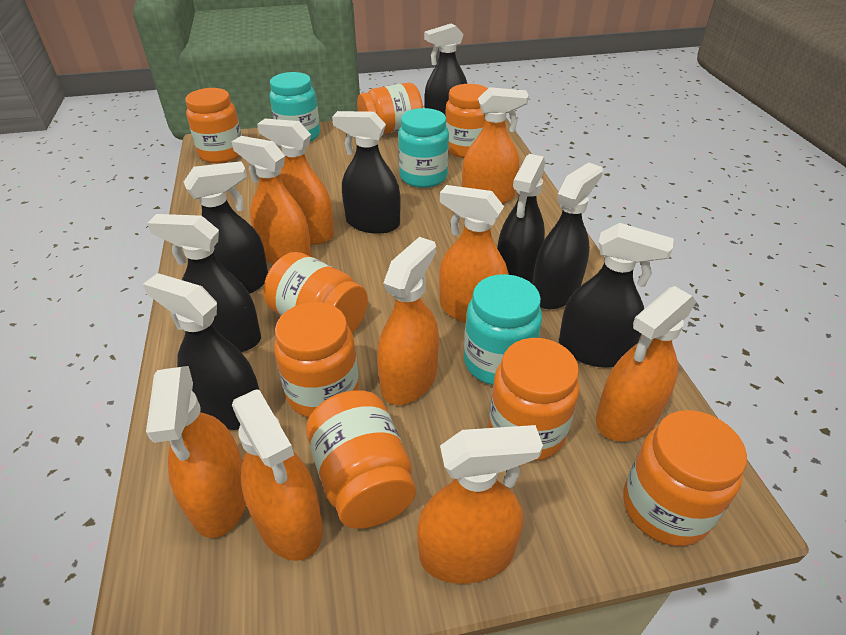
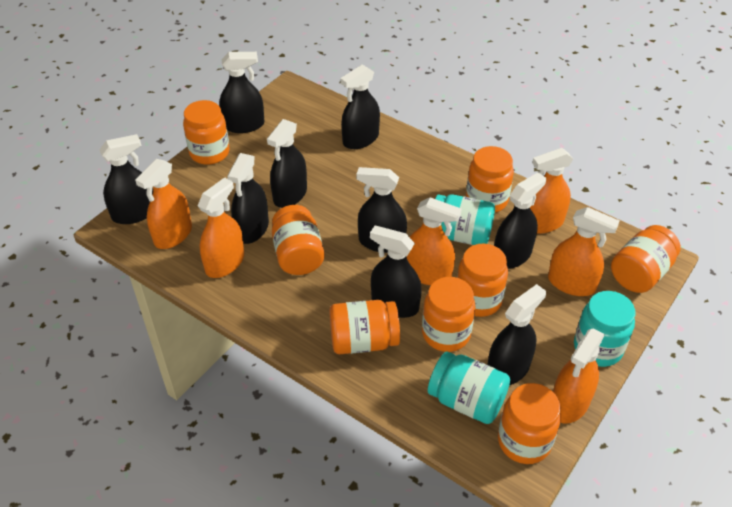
black spray bottle: [143,273,259,430] [147,214,261,352] [184,161,268,294] [332,111,401,234] [424,23,467,115] [497,154,545,283] [532,162,603,309] [559,223,674,368] = 8 -> [100,134,153,224] [219,52,264,133] [227,153,269,244] [267,119,307,208] [340,65,380,149] [357,167,407,253] [370,226,422,318] [488,284,546,385] [494,173,546,269] = 9
orange spray bottle: [146,366,246,538] [231,136,312,264] [232,390,323,561] [257,119,334,245] [377,237,439,405] [417,425,543,584] [439,185,509,323] [462,87,529,204] [596,286,696,441] = 9 -> [135,159,192,249] [198,177,244,278] [407,197,462,285] [530,148,573,234] [548,207,619,296] [553,328,605,424] = 6

